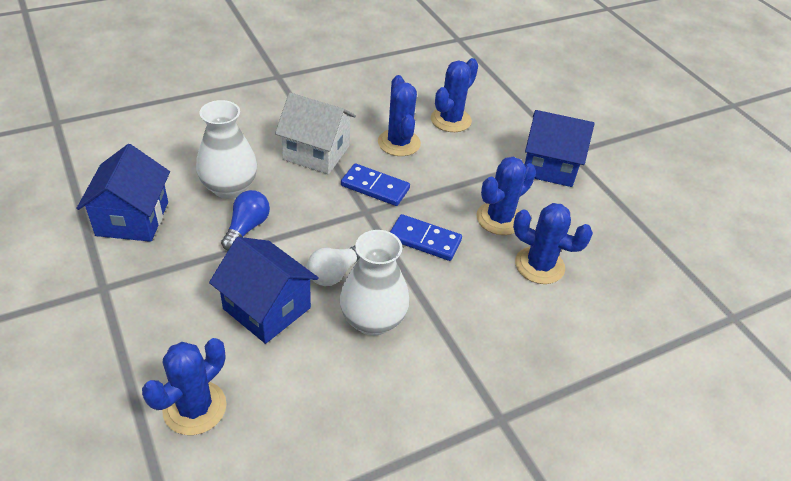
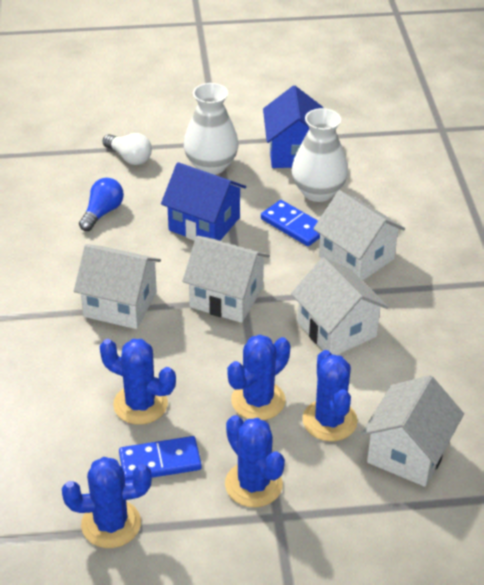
blue house: [76,144,170,242] [209,237,319,344] [525,110,595,187] = 3 -> [161,162,246,241] [263,86,323,168] = 2
white house: [275,93,356,174] = 1 -> [74,244,161,329] [182,236,270,323] [291,257,389,355] [313,190,405,281] [362,375,464,487] = 5

